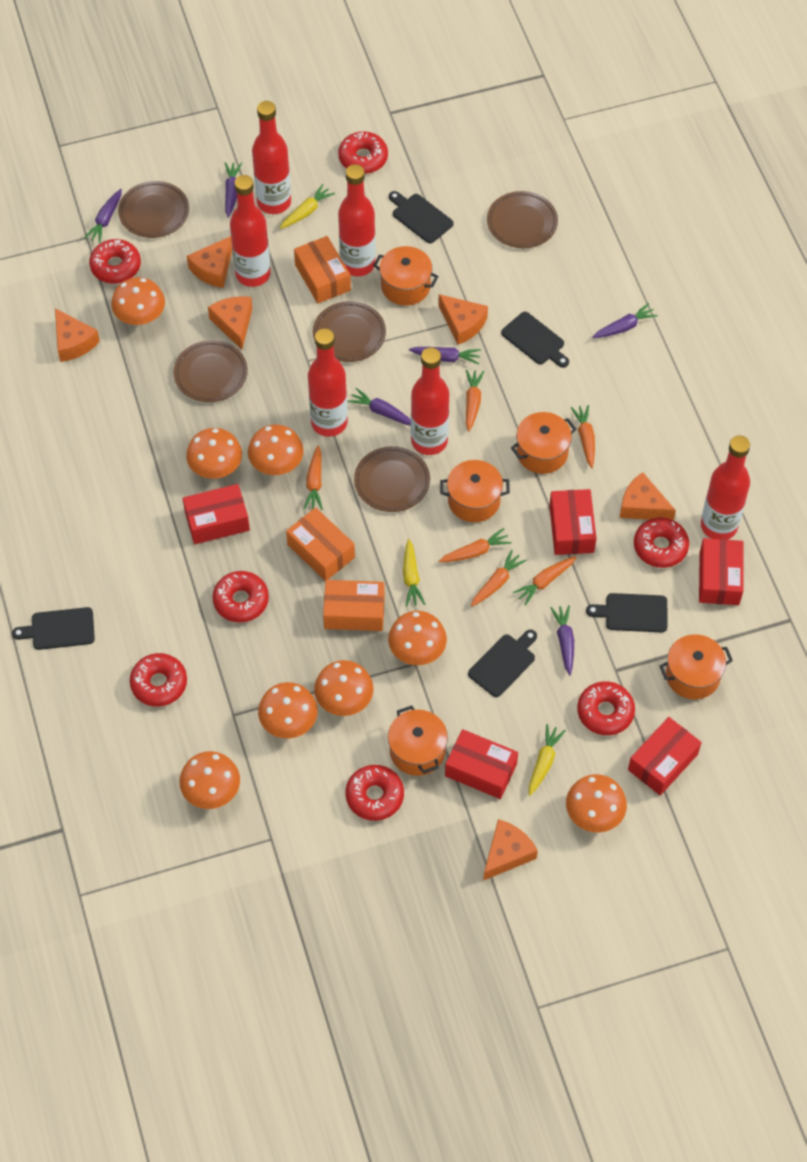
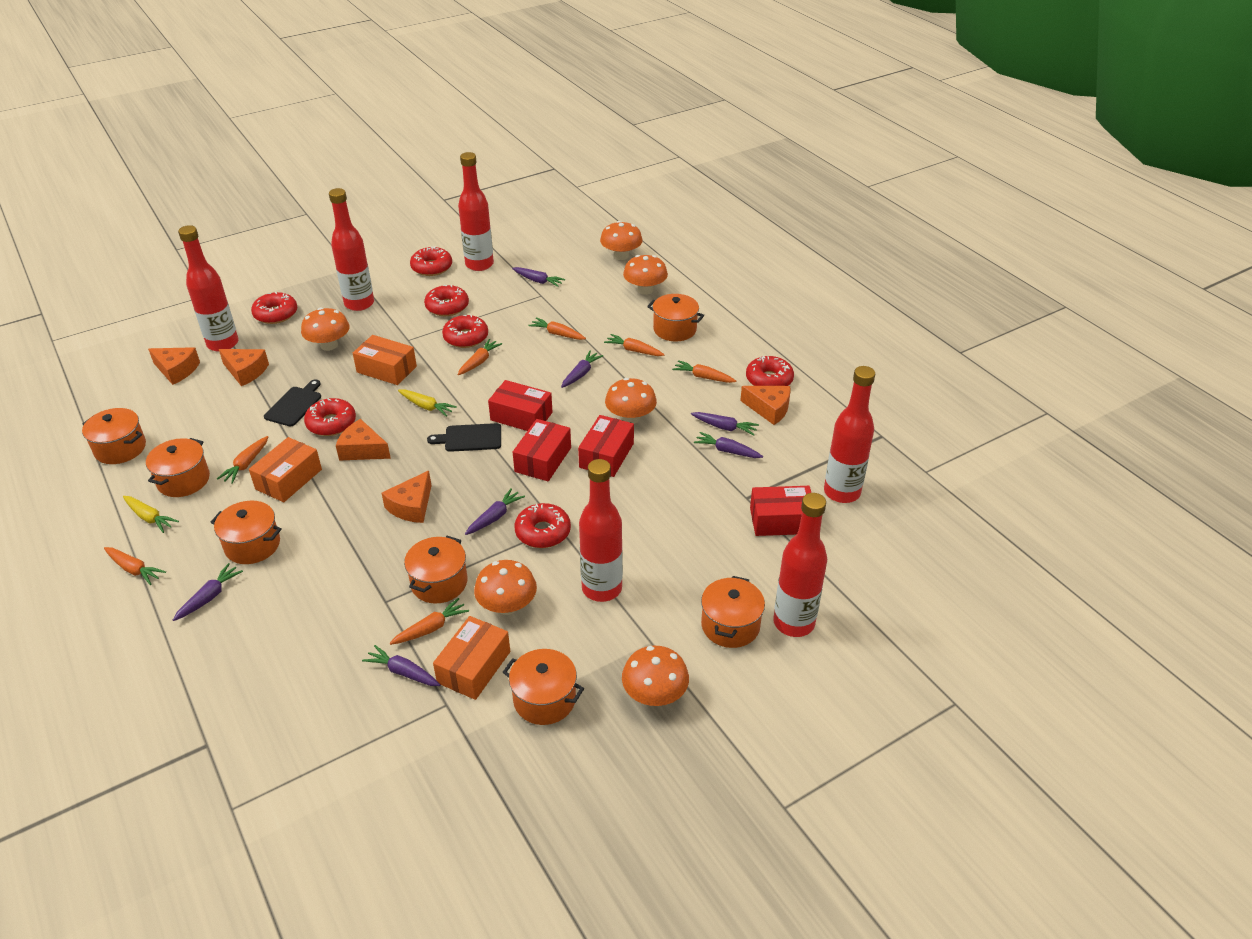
black cutting board: [12,607,95,650] [389,191,454,243] [468,630,537,697] [501,312,569,368] [586,593,667,632] = 5 -> [264,379,321,427] [427,423,501,452] = 2
brown plate: [118,181,189,238] [173,340,248,402] [313,301,386,362] [354,446,430,512] [487,191,558,248] = 5 -> none = 0
orange carrot: [303,446,323,510] [439,528,512,562] [466,370,484,432] [471,550,527,607] [513,556,577,606] [571,405,595,468] = 6 -> [104,547,166,585] [217,436,268,484] [389,598,469,645] [457,339,502,375] [528,317,586,340] [604,334,664,356] [672,360,736,383] = 7
orange cheese: [55,309,100,362] [187,236,232,288] [208,296,252,350] [438,294,488,345] [483,819,538,881] [620,472,676,520] = 6 -> [148,347,200,385] [219,349,269,386] [336,419,391,461] [381,471,432,523] [740,386,791,425] = 5
orange mushroom: [111,277,165,325] [180,751,240,809] [186,428,242,479] [248,425,304,475] [258,682,318,738] [314,660,374,716] [388,611,447,665] [566,774,627,833] = 8 -> [301,308,350,351] [474,560,537,615] [600,221,643,260] [605,378,657,424] [622,646,689,706] [623,255,668,295] = 6
orange pot: [373,246,439,306] [388,705,448,776] [440,460,510,522] [511,412,576,474] [660,634,733,699] = 5 -> [82,408,146,464] [146,438,210,497] [211,501,282,564] [404,536,467,604] [503,649,584,725] [647,294,704,341] [701,576,765,648] = 7
purple carrot: [84,189,122,243] [225,162,242,218] [347,388,411,425] [409,347,481,364] [550,605,574,675] [592,303,658,338] = 6 -> [173,563,243,621] [362,645,441,686] [465,488,525,535] [512,267,565,287] [561,351,604,388] [691,412,759,436] [694,432,763,458] = 7
red box: [183,484,250,544] [445,729,518,799] [549,489,596,555] [628,717,702,796] [699,538,743,605] = 5 -> [488,380,553,431] [513,419,571,481] [578,415,634,477] [750,486,811,536] = 4
yellow carrot: [280,184,335,229] [403,539,425,607] [529,724,566,796] = 3 -> [123,496,179,533] [398,389,457,417] = 2

